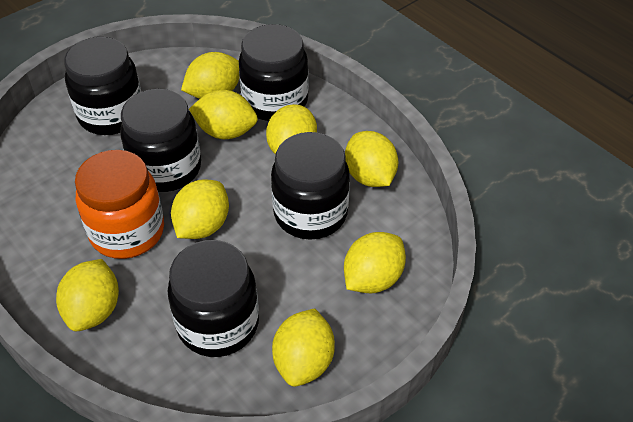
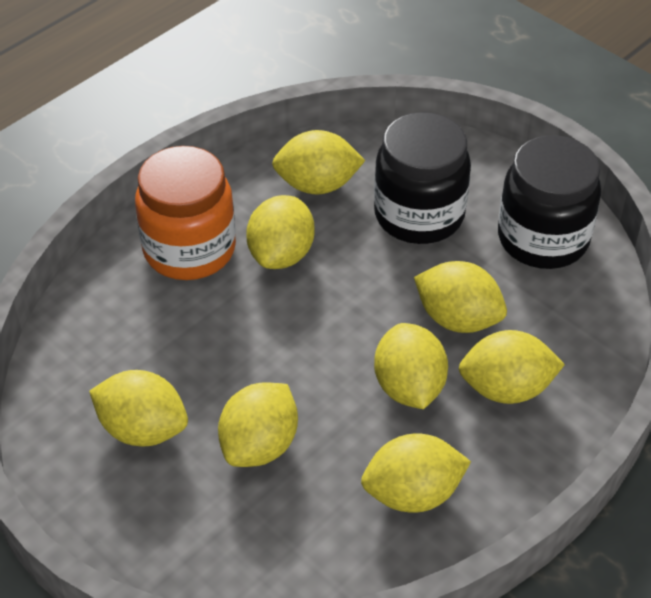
black jar: [64,37,141,135] [120,89,201,192] [168,240,259,357] [239,24,309,121] [271,132,350,240] = 5 -> [374,112,471,244] [498,135,601,269] = 2

